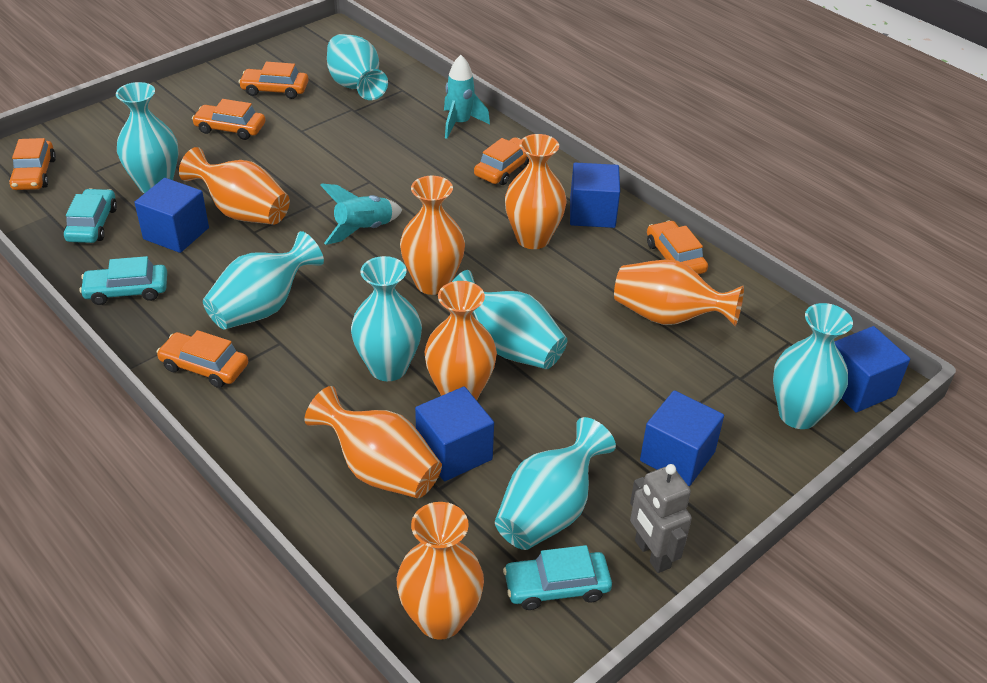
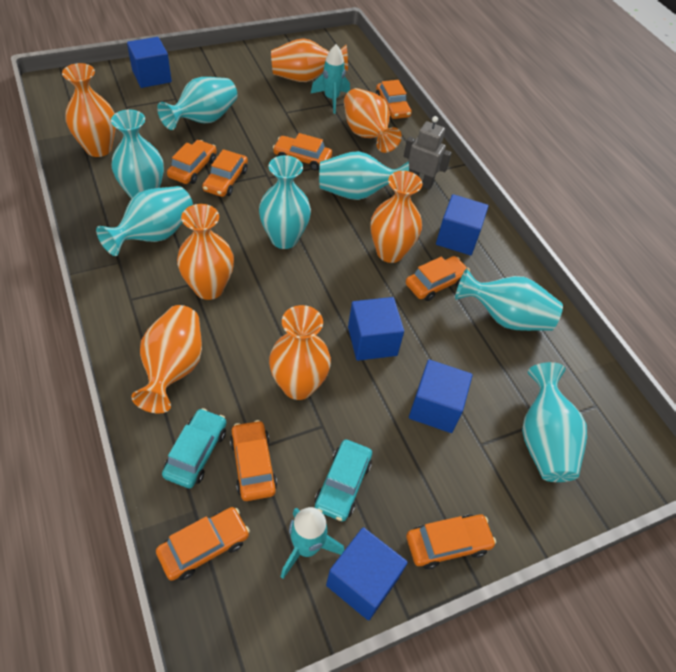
orange car: [9,138,56,190] [157,330,248,388] [192,99,265,140] [239,62,309,99] [474,137,529,185] [647,220,708,274] = 6 -> [156,507,250,581] [167,140,217,184] [202,149,248,197] [230,420,277,501] [273,133,332,170] [376,80,412,119] [406,256,470,301] [406,514,496,569] = 8
turquoise car: [64,189,117,243] [79,256,167,305] [503,545,612,610] = 3 -> [162,408,226,488] [315,440,372,522] = 2

